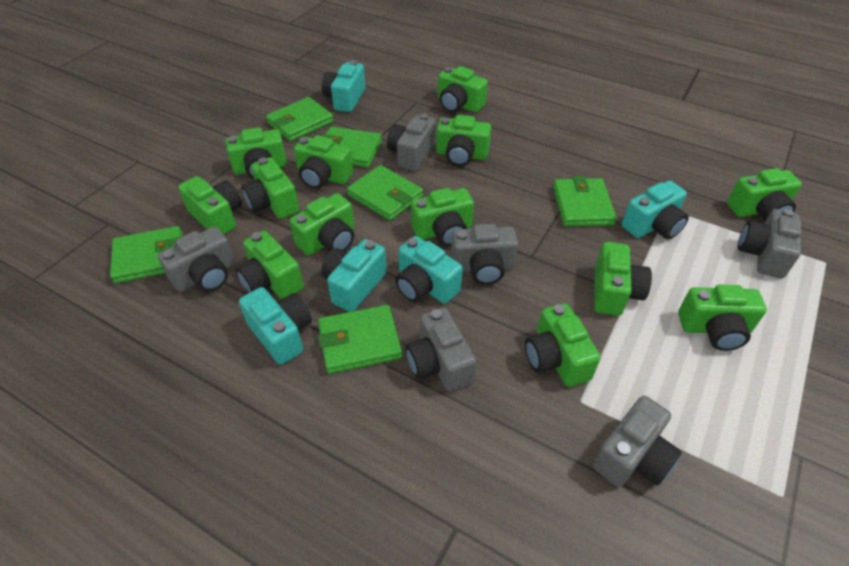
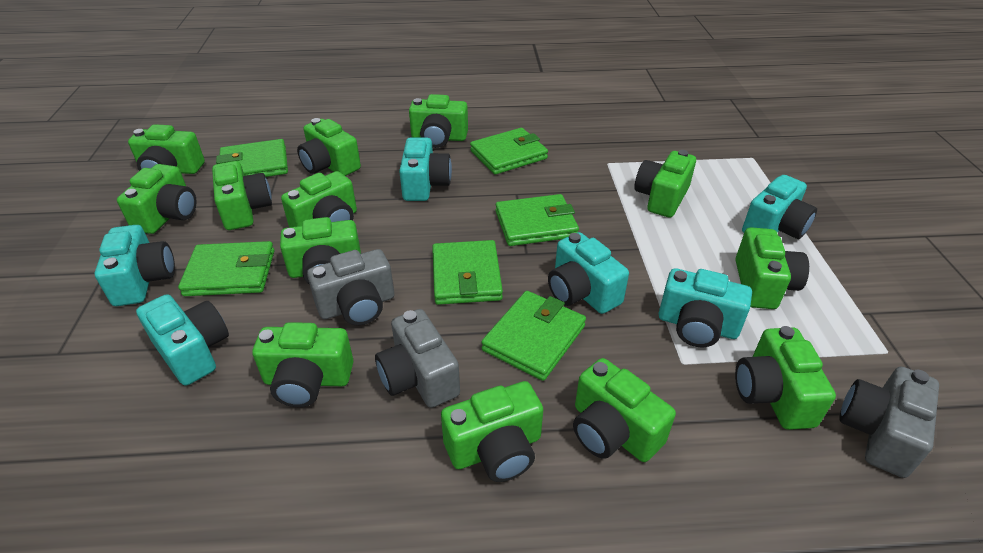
grey camera: [158,227,235,292] [387,114,436,171] [405,308,476,392] [451,224,518,285] [593,396,682,487] [738,209,801,278] = 6 -> [307,249,394,325] [375,309,460,408] [840,367,939,478] = 3
turquoise camera: [239,287,312,365] [321,239,387,312] [322,60,366,112] [395,236,463,304] [622,181,689,239] = 5 -> [95,225,175,306] [136,294,229,386] [399,137,452,201] [548,232,629,314] [659,268,752,347] [742,175,817,239] = 6

